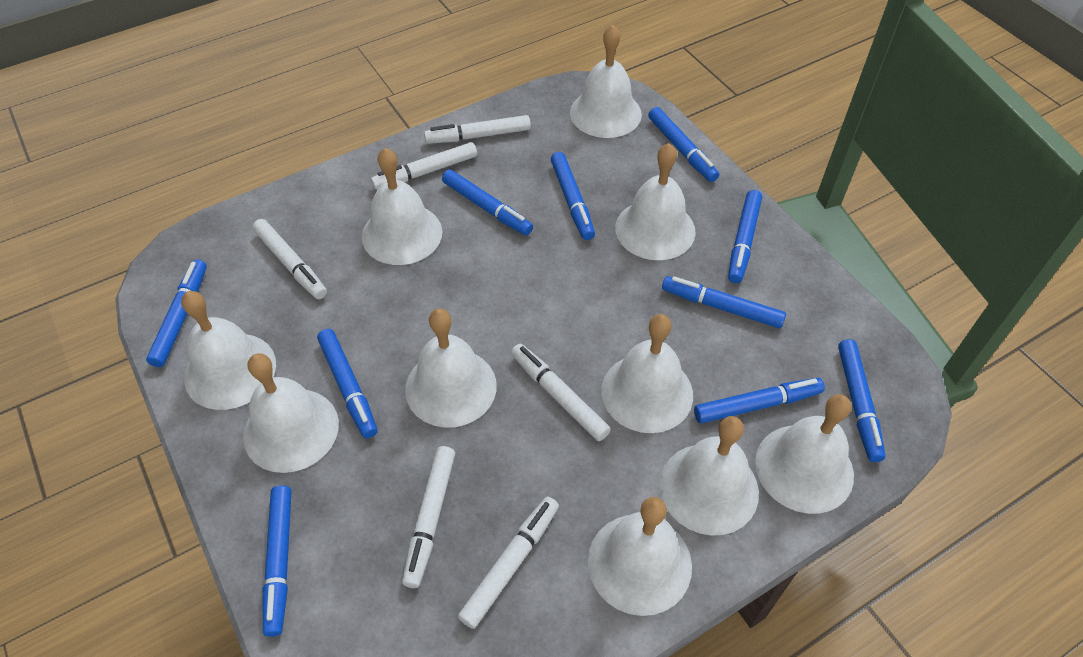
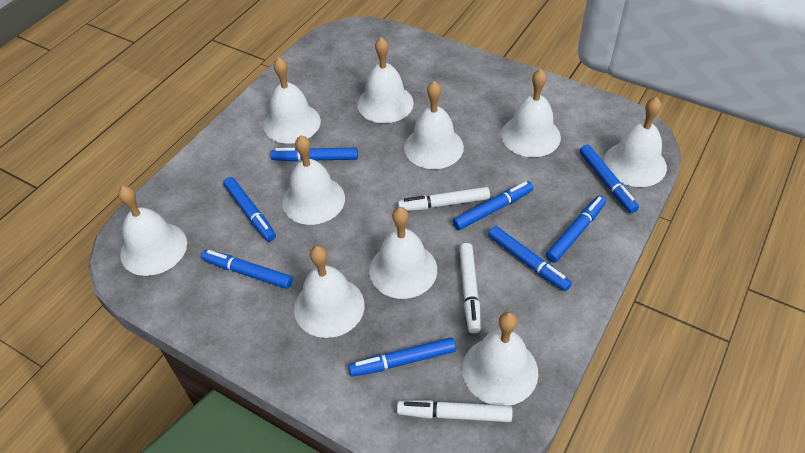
blue marker: [146,259,207,367] [262,485,291,637] [317,329,377,438] [442,169,533,235] [551,152,595,240] [648,107,719,182] [662,276,786,328] [694,378,825,423] [728,190,762,283] [838,339,886,462] = 10 -> [202,250,293,289] [223,177,276,241] [270,148,358,162] [348,337,456,377] [453,181,534,230] [488,226,572,291] [546,196,606,263] [580,145,639,213] = 8
white marker: [252,219,327,299] [371,142,477,190] [402,446,455,588] [424,115,531,144] [458,497,559,629] [511,344,611,441] = 6 -> [397,400,513,422] [398,187,490,211] [459,243,481,333] = 3

